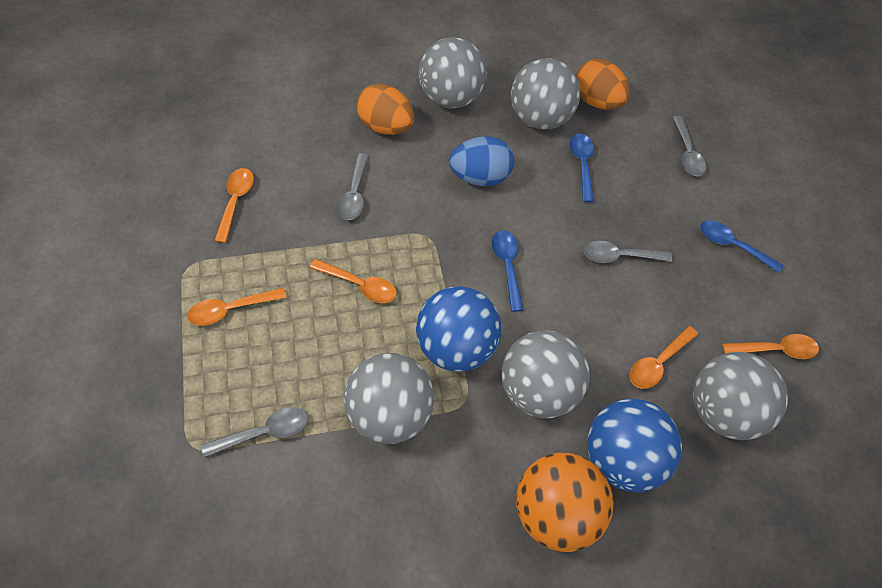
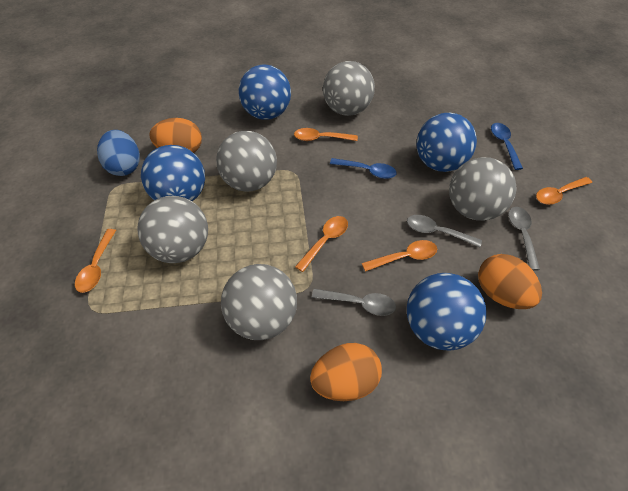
blue ball: [416,286,501,372] [587,399,682,492] = 2 -> [141,145,205,201] [239,65,291,120] [407,273,487,350] [417,113,477,172] = 4
blue spoon: [492,230,523,312] [570,133,594,203] [700,220,783,273] = 3 -> [330,158,397,179] [491,123,523,170] = 2
grey spoon: [201,407,308,458] [337,153,368,220] [584,241,672,263] [673,116,706,176] = 4 -> [312,289,396,316] [407,215,482,247] [508,207,540,271] = 3
orange ball: [516,453,614,552] = 1 -> none = 0
orange egg: [356,84,414,135] [576,59,630,110] = 2 -> [150,118,202,153] [310,343,382,401] [478,254,542,309] = 3

